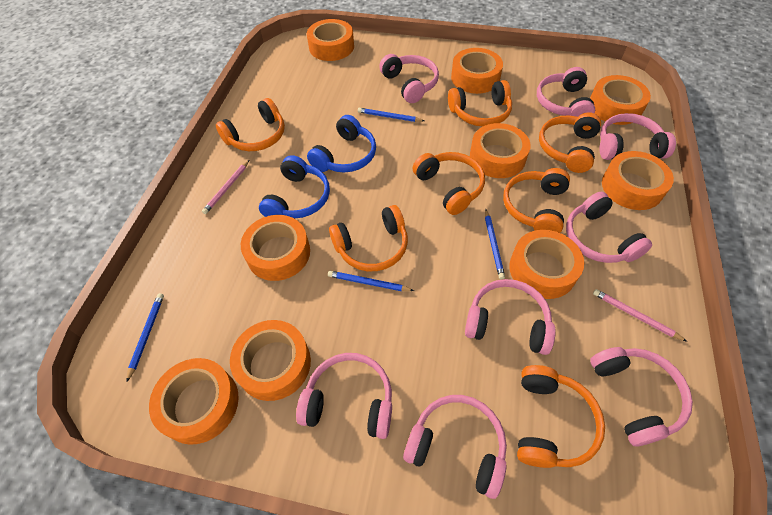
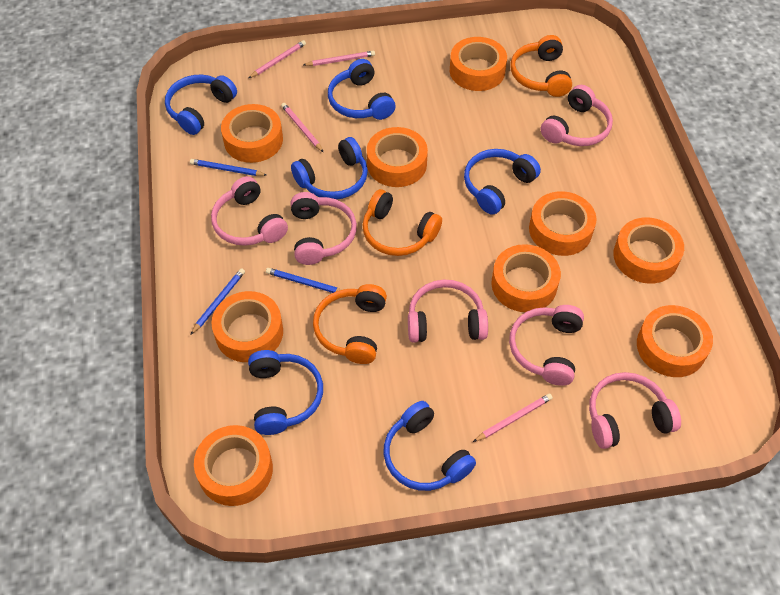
blue headphones: [259,155,330,219] [307,115,376,172] = 2 -> [165,75,237,135] [248,350,323,435] [291,137,368,199] [328,59,395,120] [384,401,476,491] [464,149,541,215] = 6
blue pencil: [127,293,164,382] [328,271,414,291] [358,108,424,122] [485,209,505,279] = 4 -> [190,159,267,176] [190,268,245,335] [266,268,341,293] = 3
orange headphones: [216,98,285,151] [329,205,408,271] [413,152,485,215] [448,80,512,127] [503,168,570,233] [517,365,605,468] [539,112,601,173] = 7 -> [313,284,387,364] [362,189,442,256] [510,35,572,97] = 3
pink headphones: [296,353,392,439] [379,54,439,103] [403,395,507,499] [465,279,556,355] [537,67,595,117] [566,192,652,263] [590,347,693,447] [600,113,676,160] = 8 -> [211,176,288,246] [290,192,357,265] [408,280,488,342] [509,305,584,386] [541,85,613,146] [589,372,681,449] = 6
pink pencil: [202,160,249,214] [593,289,687,342] = 2 -> [249,40,306,78] [281,103,323,152] [303,51,375,66] [473,393,553,442] = 4

